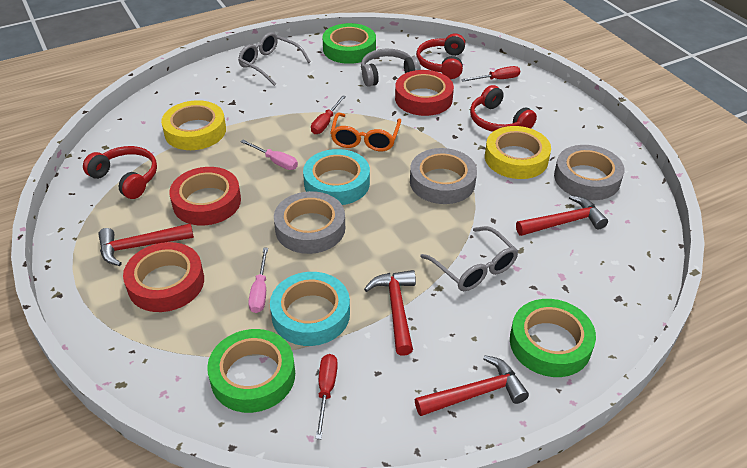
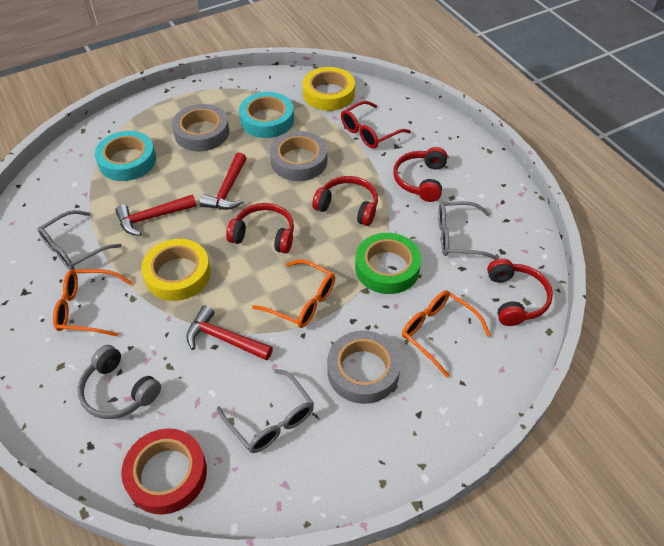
green tape: [207,329,295,413] [323,23,376,64] [510,299,596,377] = 3 -> [355,233,421,294] = 1
grey glasses: [238,32,311,86] [420,226,518,291] = 2 -> [38,210,122,270] [217,369,314,453] [438,201,499,260] = 3
orange glasses: [330,112,401,151] = 1 -> [53,269,132,337] [252,259,335,328] [402,290,491,378] = 3
pink screwdriver: [240,140,298,170] [248,248,268,313] = 2 -> none = 0
red glasses: none = 0 -> [341,101,411,148] = 1
red hammer: [98,223,194,266] [364,270,416,356] [415,355,529,416] [516,195,608,236] = 4 -> [115,194,197,236] [186,305,273,361] [200,152,247,210] = 3
red headphones: [83,146,157,199] [416,33,465,79] [470,85,537,132] = 3 -> [226,203,294,254] [312,176,378,226] [393,147,447,202] [487,258,553,326] = 4
red screwdriver: [311,95,346,134] [315,354,338,439] [461,66,520,82] = 3 -> none = 0
red tape: [123,242,204,312] [169,167,241,225] [395,70,454,116] = 3 -> [121,428,207,515] = 1

